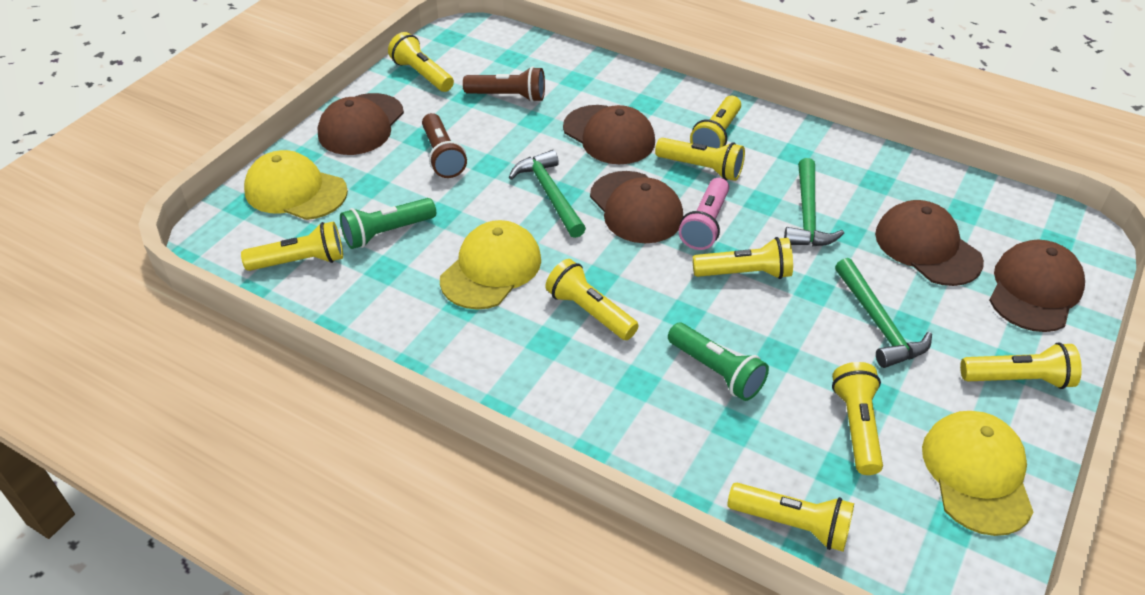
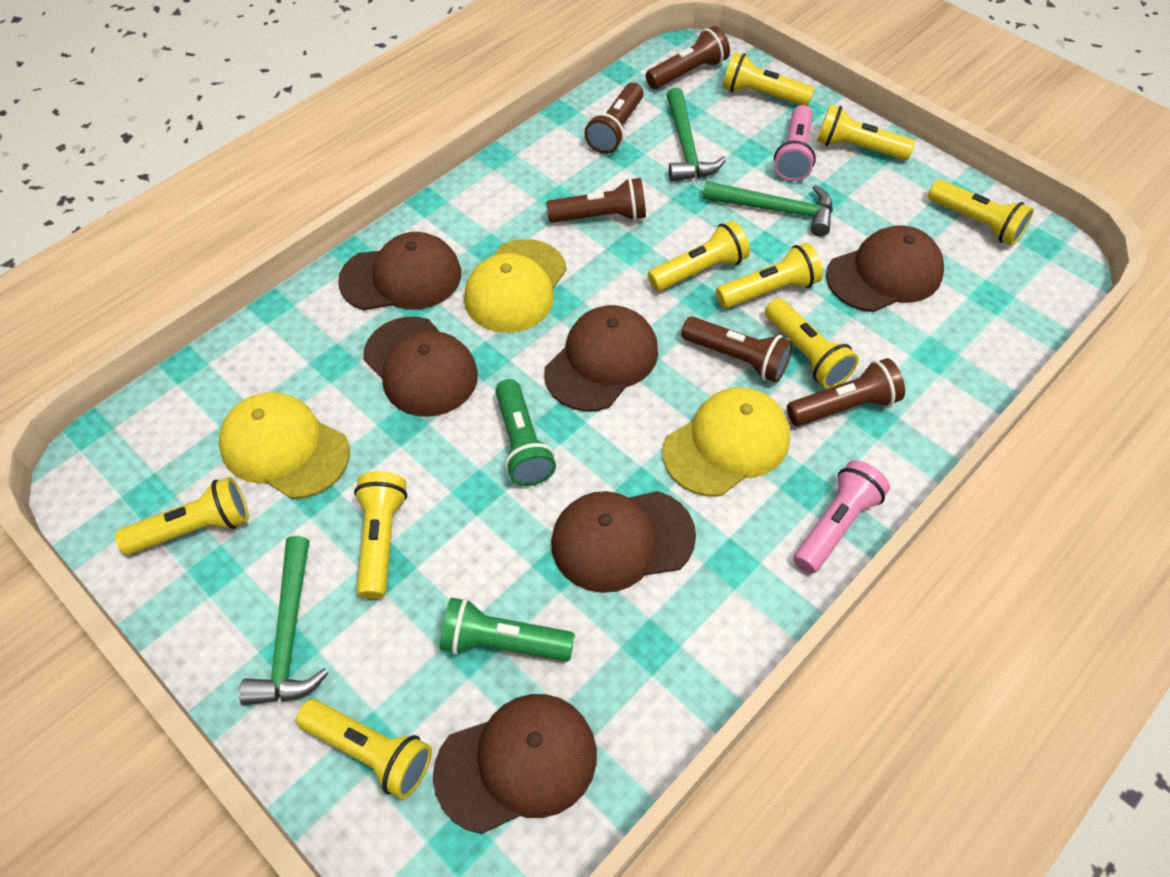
brown cap: [318,93,404,155] [563,105,655,164] [590,171,683,243] [875,200,984,286] [989,240,1085,332] = 5 -> [338,232,461,310] [363,317,478,417] [433,694,597,834] [544,305,658,411] [551,491,696,593] [826,225,944,312] = 6
brown flashlight: [422,113,467,178] [463,66,545,102] = 2 -> [546,178,646,223] [584,82,643,154] [646,26,730,89] [681,316,793,383] [787,358,905,426] = 5
pink flashlight: [679,178,729,250] = 1 -> [774,105,816,181] [793,460,890,574] = 2

